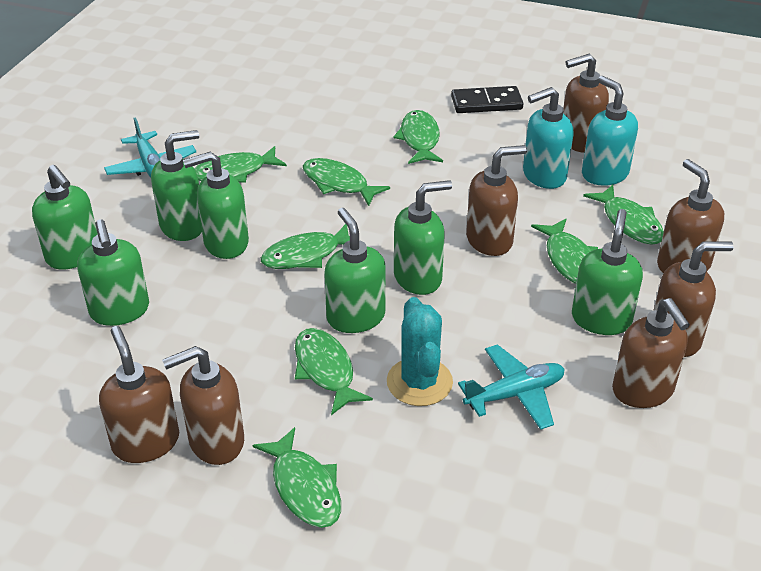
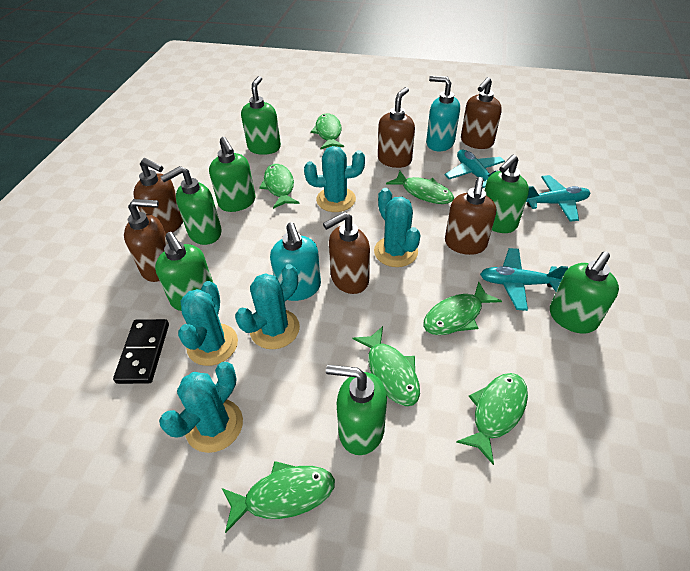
brown soap dispenser: [99,326,179,463] [162,346,244,465] [466,145,527,256] [563,54,609,153] [612,298,690,408] [653,241,734,357] [657,159,724,273] = 7 -> [124,199,168,282] [133,158,183,234] [323,212,370,294] [378,87,415,168] [445,177,496,255] [461,77,502,149] = 6
green fish: [195,146,287,183] [252,427,341,528] [261,224,350,269] [295,328,373,415] [303,158,390,206] [393,110,443,164] [531,219,598,284] [583,185,664,245] = 8 -> [222,461,335,533] [259,164,299,209] [311,113,344,149] [353,326,420,406] [386,171,454,204] [423,281,502,335] [456,373,528,465] = 7
turquoise cactus: [387,297,453,406] = 1 -> [159,362,243,453] [178,281,238,366] [235,264,300,349] [304,146,365,212] [374,188,421,267] = 5
turquoise plane: [104,117,196,178] [458,344,565,430] = 2 -> [445,150,505,188] [480,248,568,311] [526,175,590,222] = 3

